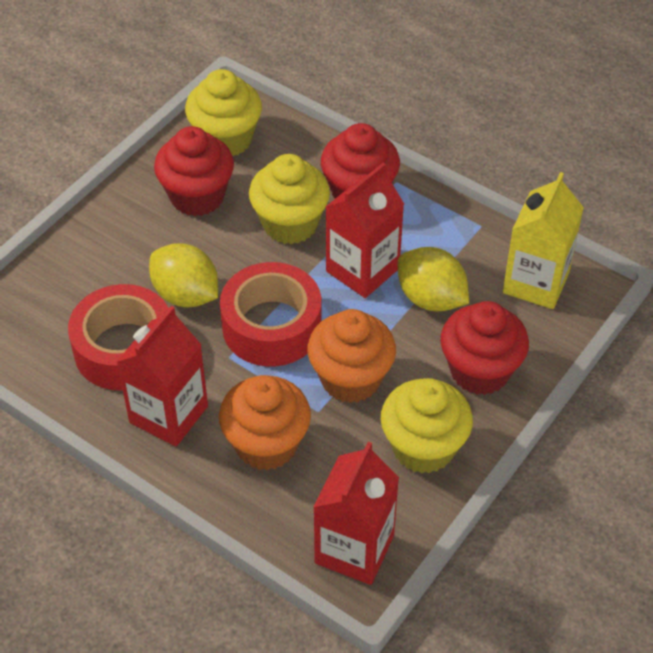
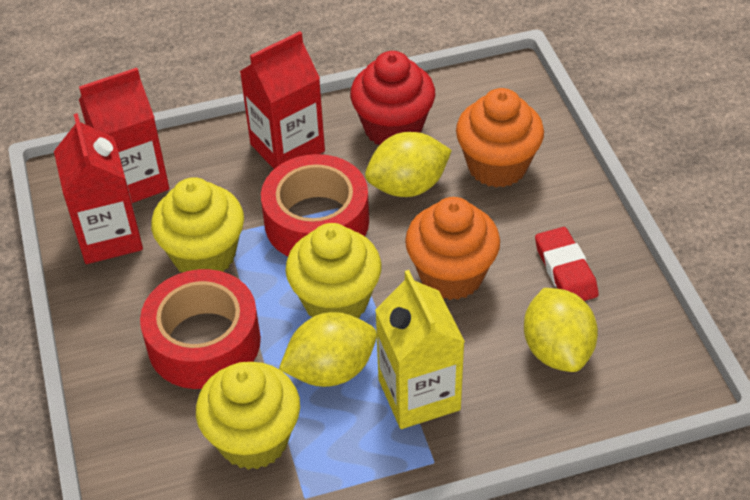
red cupcake: [154,126,234,216] [321,123,400,199] [440,301,529,395] = 3 -> [350,51,435,145] = 1
red eraser: none = 0 -> [535,227,599,301] = 1
yellow lemon: [149,243,218,307] [398,247,469,312] = 2 -> [279,312,377,387] [365,132,452,197] [524,288,598,372] = 3

